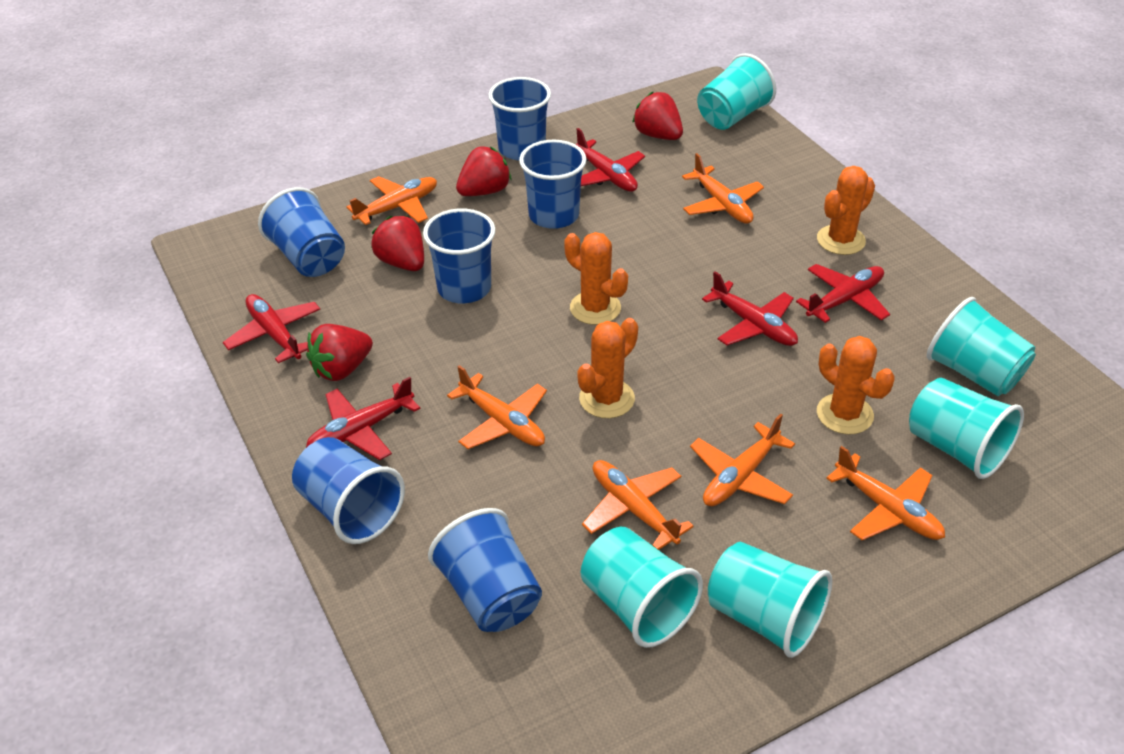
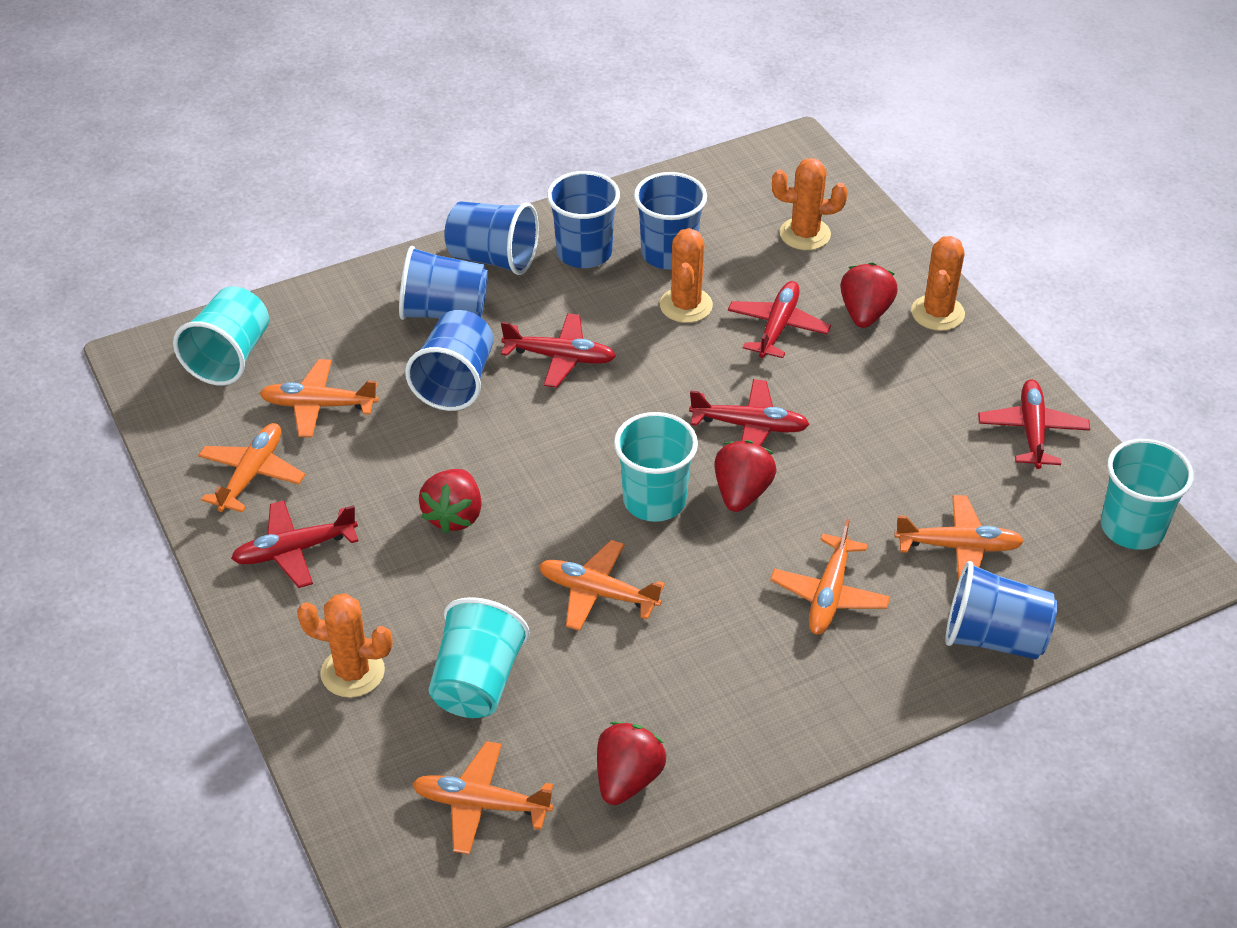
turquoise cup: [581,527,703,648] [697,53,776,130] [708,542,832,658] [909,378,1024,479] [927,297,1036,396] = 5 -> [173,286,269,386] [428,597,530,718] [614,412,698,522] [1101,439,1194,550] = 4

